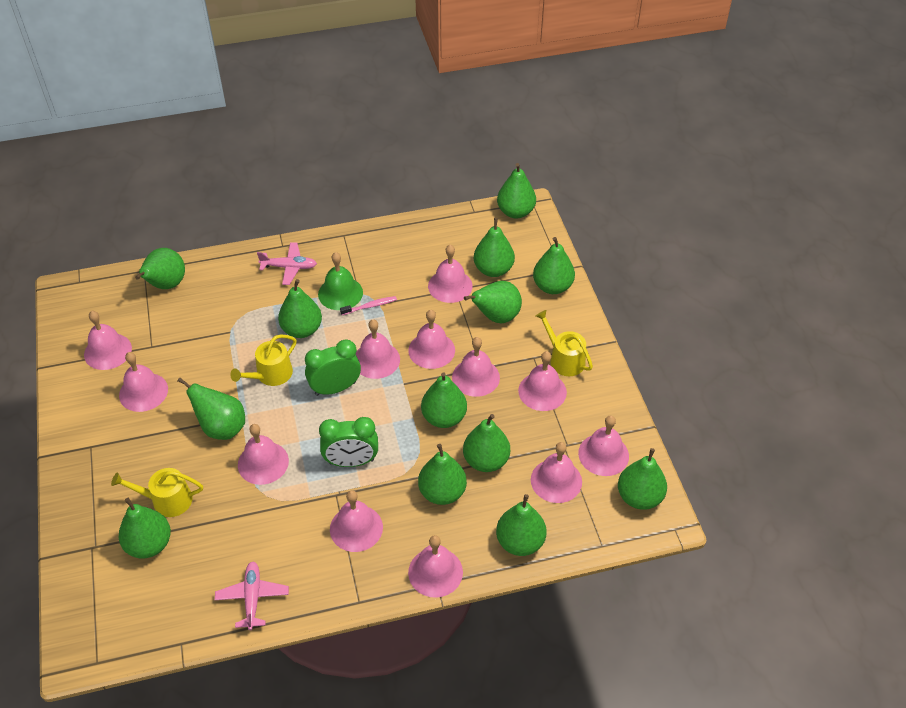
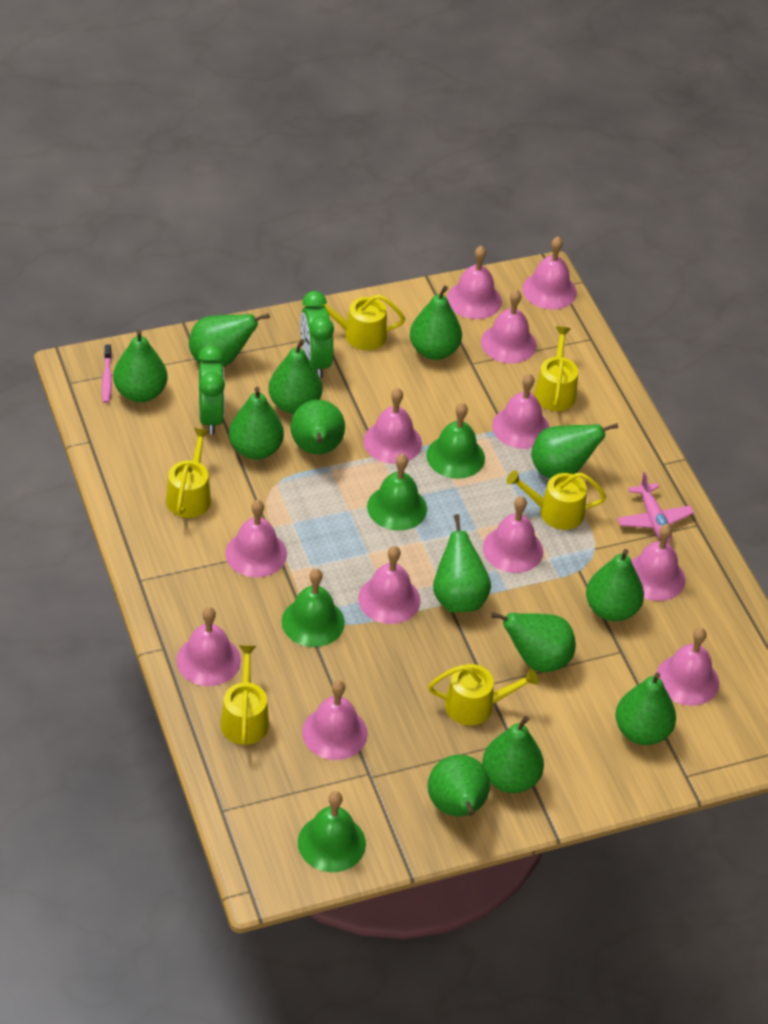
green bell: [318,252,363,310] = 1 -> [282,569,345,647] [298,791,366,872] [367,454,427,531] [426,403,485,479] = 4
pink plane: [215,562,289,630] [257,242,317,285] = 2 -> [617,472,694,543] = 1
yellow watering can: [111,468,203,517] [230,335,296,386] [536,310,593,376] = 3 -> [166,428,211,518] [220,645,269,745] [323,295,405,350] [428,664,539,725] [506,470,606,530] [534,327,578,411] = 6

